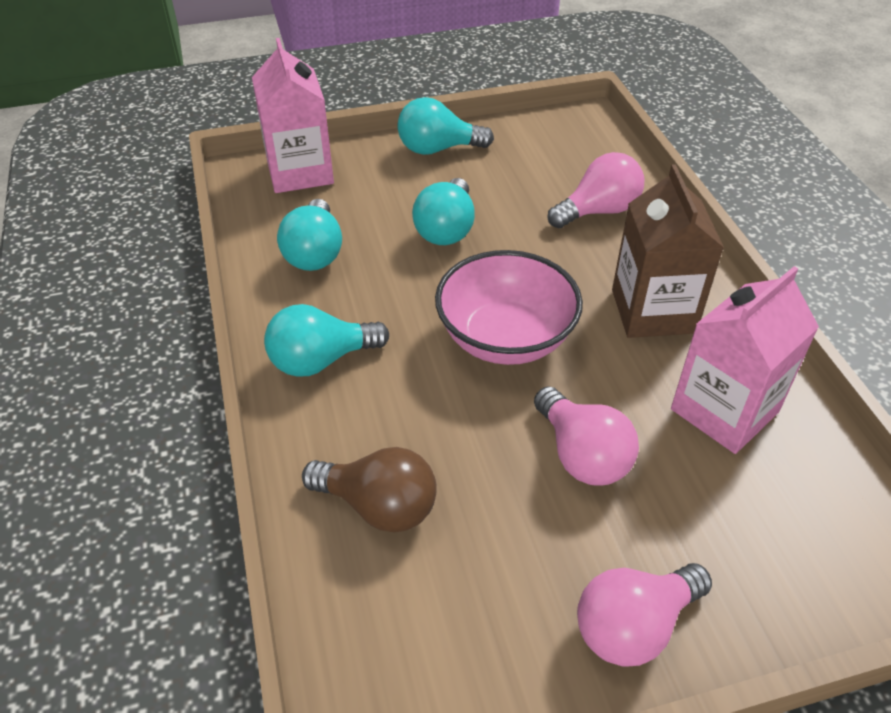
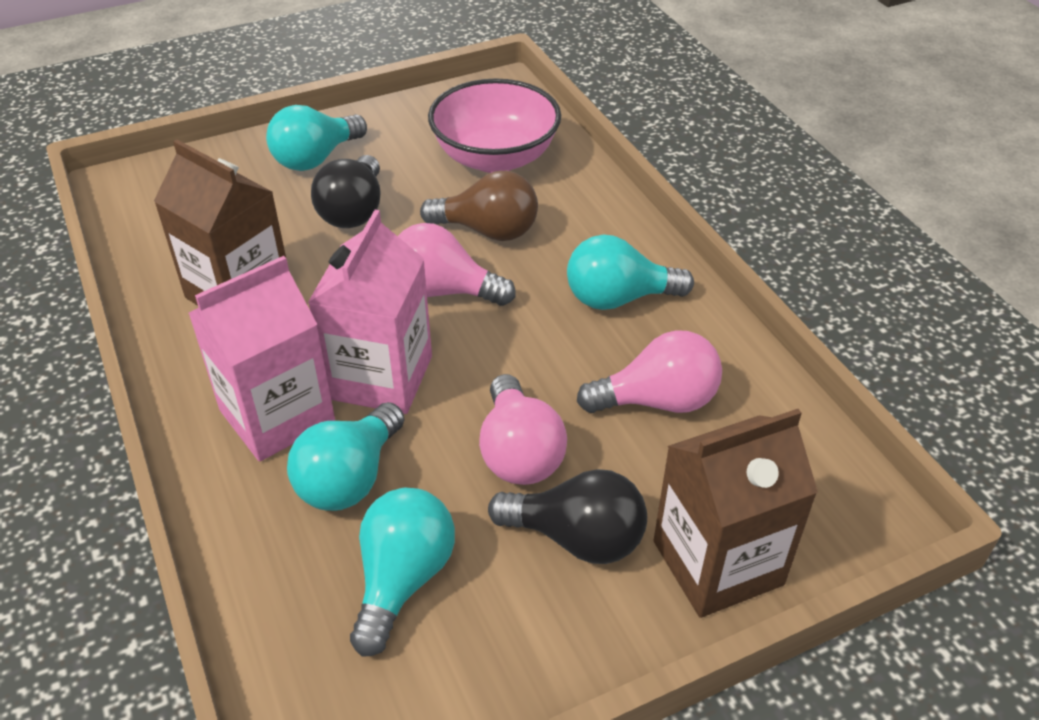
black light bulb: none = 0 -> [311,155,381,228] [488,469,647,564] = 2
brown carton: [612,164,724,338] = 1 -> [154,139,286,306] [653,409,818,618] = 2

